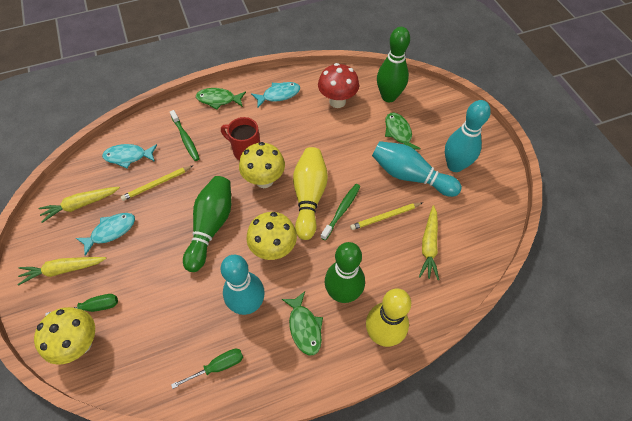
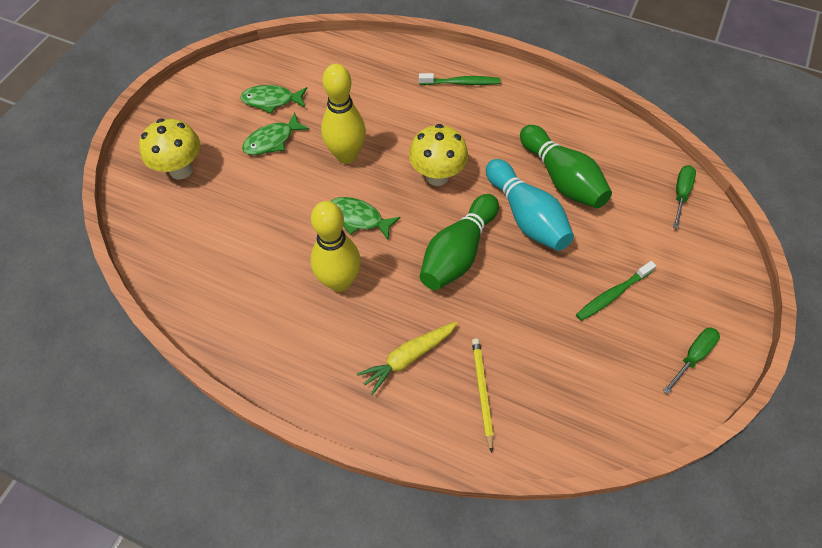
green bowling pin: [183,176,231,272] [325,242,365,303] [377,27,410,102] = 3 -> [420,194,499,290] [520,125,612,208] = 2
red mug: [221,117,260,160] = 1 -> none = 0
red mushroom: [318,63,359,108] = 1 -> none = 0
turquoise bowling pin: [221,255,265,315] [372,141,462,197] [445,100,491,172] = 3 -> [486,159,574,251] = 1
turquoise fish: [76,213,135,256] [102,144,157,168] [251,82,300,107] = 3 -> none = 0
yellow carrot: [17,257,106,286] [38,187,120,223] [419,205,439,280] = 3 -> [357,321,458,395] = 1
yellow mushroom: [34,307,95,365] [239,142,285,188] [247,212,297,260] = 3 -> [139,119,200,179] [409,124,468,186] = 2
yellow pencil: [121,165,194,201] [350,203,422,230] = 2 -> [472,338,494,453] = 1

